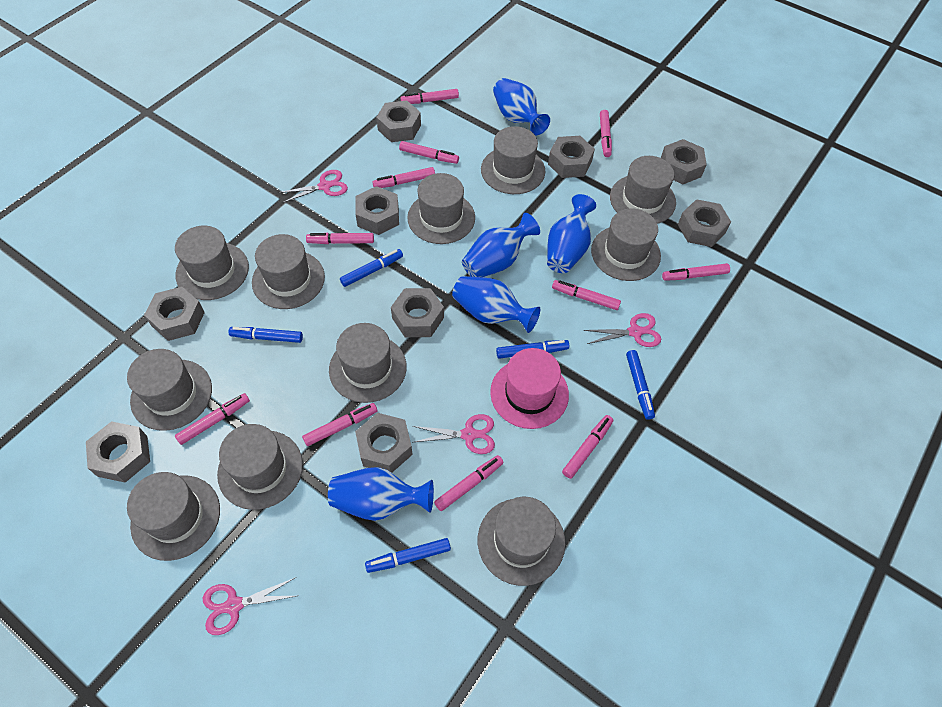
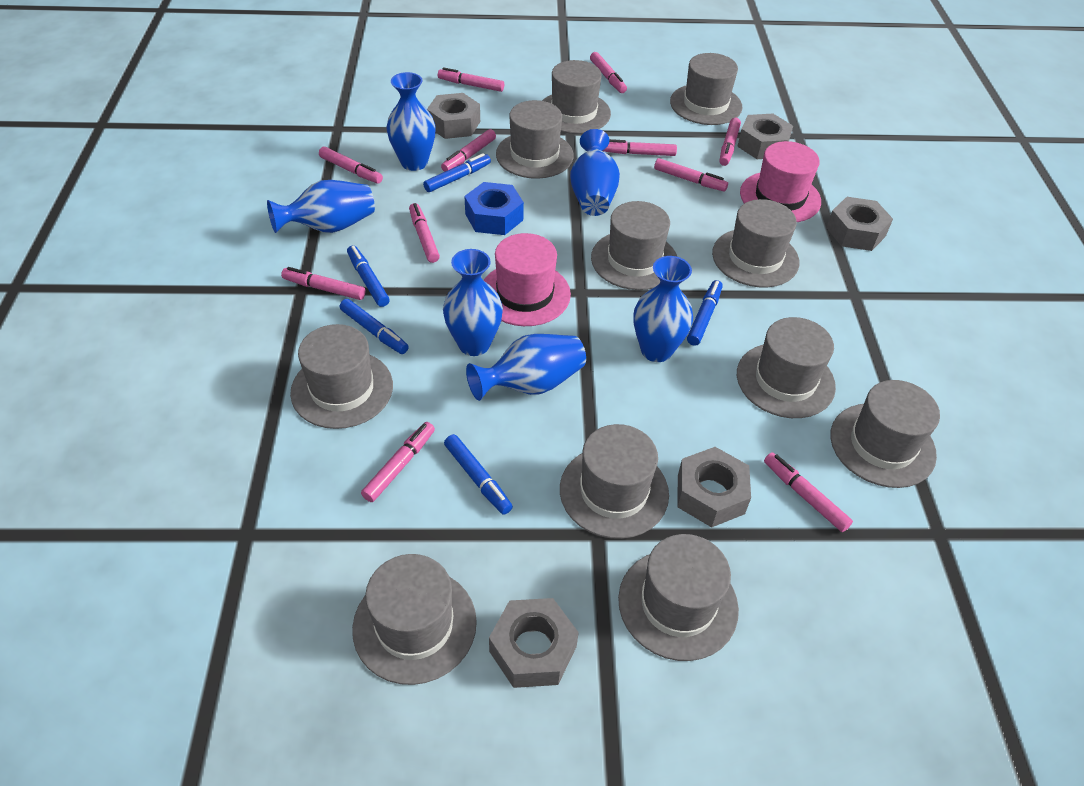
blue nut: none = 0 -> [464,182,524,235] = 1
blue vase: [328,467,434,521] [452,276,540,333] [462,213,540,277] [493,78,550,135] [547,194,596,273] = 5 -> [267,180,375,233] [386,72,436,171] [443,249,503,356] [466,334,586,401] [570,129,620,216] [633,256,693,362] = 6
grey nut: [86,421,150,483] [144,287,205,341] [355,186,399,235] [355,413,413,473] [376,100,421,142] [391,288,444,337] [548,136,595,178] [661,139,707,184] [678,199,731,247] = 9 -> [427,93,480,139] [489,598,579,688] [678,447,751,527] [737,114,793,159] [826,197,893,251] = 5
pink hat: [490,348,569,429] = 1 -> [484,233,571,326] [740,141,821,222] = 2
pink scissors: [203,578,296,635] [278,170,348,203] [413,414,495,454] [584,313,661,347] = 4 -> none = 0

